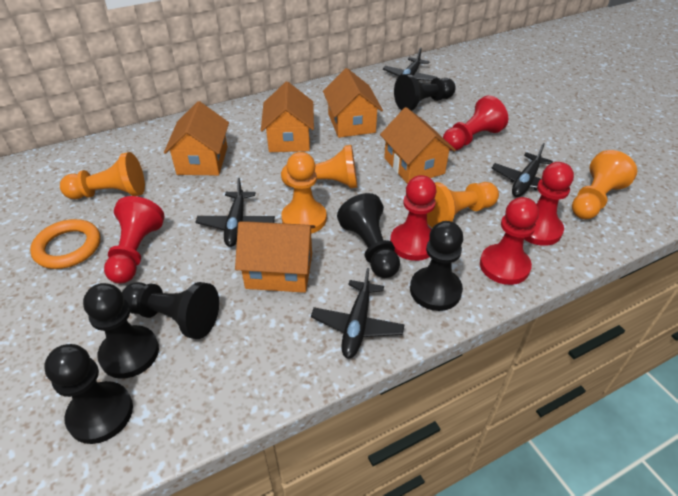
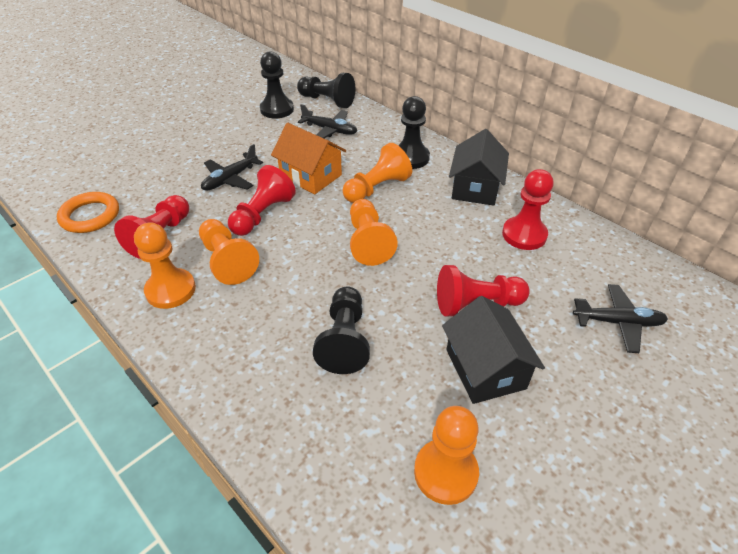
black house: none = 0 -> [442,296,545,404] [449,129,509,206] = 2
black pawn: [44,344,133,444] [83,283,159,379] [122,282,219,339] [337,193,400,278] [394,74,456,111] [410,221,463,311] = 6 -> [260,51,294,119] [297,73,355,108] [313,286,370,374] [398,96,430,169] = 4
black plane: [196,178,275,247] [311,268,405,359] [383,48,437,81] [492,143,553,197] = 4 -> [201,144,263,191] [298,104,357,138] [573,284,668,353] = 3
orange house: [164,101,229,175] [235,222,315,293] [261,81,314,152] [323,68,383,138] [380,107,456,184] = 5 -> [271,123,346,194] = 1
red pawn: [104,196,164,283] [390,175,437,261] [443,95,508,150] [480,197,539,285] [524,162,574,246] = 5 -> [114,195,189,259] [228,165,296,236] [437,265,530,316] [502,169,554,250] = 4

